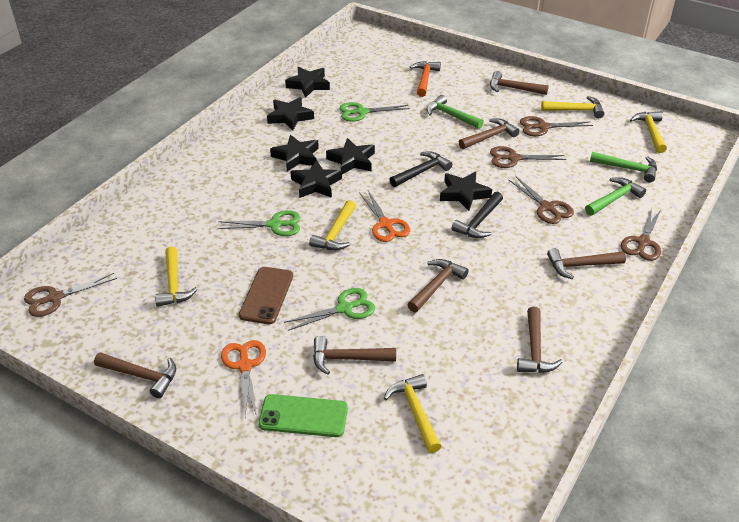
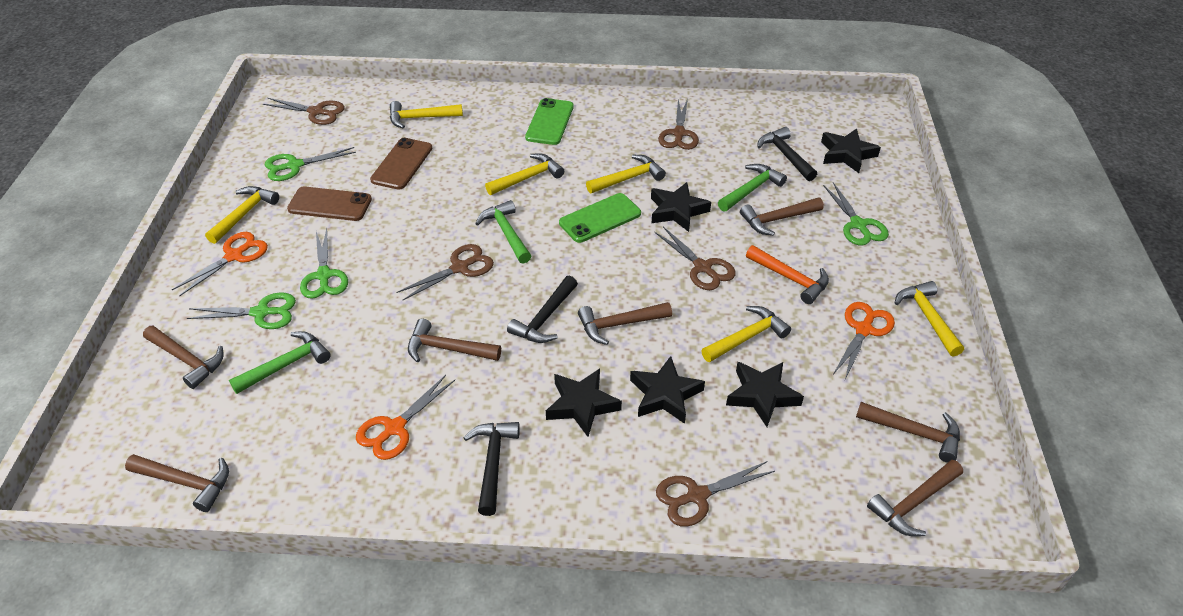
black hammer: [389,151,452,187] [452,192,503,238] = 2 -> [464,422,520,516] [507,275,578,343] [757,127,817,181] = 3
black star: [267,97,314,131] [270,135,319,171] [285,67,330,98] [290,160,342,198] [326,138,375,174] [440,171,492,211] = 6 -> [546,369,622,437] [630,356,705,424] [651,182,711,232] [726,362,804,427] [821,128,881,173] = 5
brown phone: [239,267,293,324] = 1 -> [287,186,372,221] [370,138,432,190] = 2
green phone: [258,394,348,437] = 1 -> [525,98,574,145] [559,193,641,243] = 2
green scissors: [218,210,300,236] [284,288,375,331] [339,102,410,122] = 3 -> [187,292,296,329] [264,147,356,181] [300,228,348,299] [823,182,889,246] = 4
orange scissors: [221,340,266,416] [360,191,410,242] = 2 -> [172,232,268,296] [356,375,455,460] [833,302,895,379] = 3
yellow hammer: [155,247,198,307] [309,200,356,250] [384,374,442,453] [541,96,604,118] [630,111,667,153] = 5 -> [205,186,279,244] [390,101,463,129] [485,153,564,195] [586,155,666,193] [701,306,791,362] [895,281,964,356] = 6

